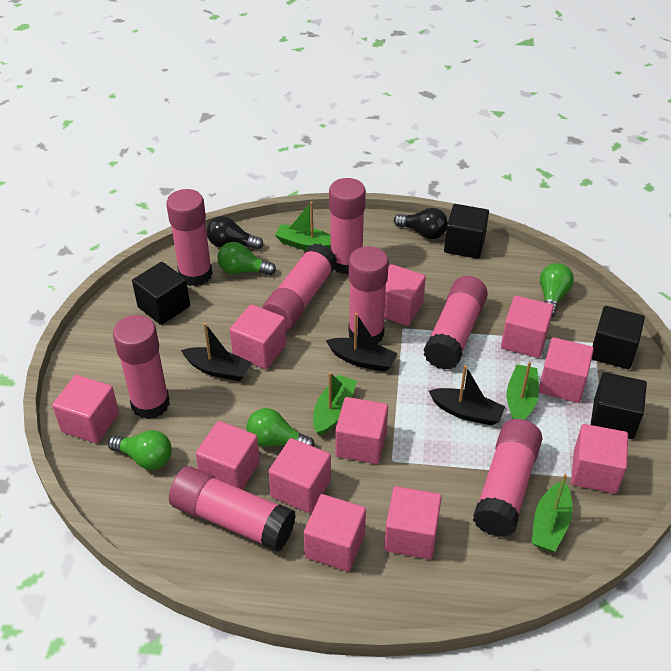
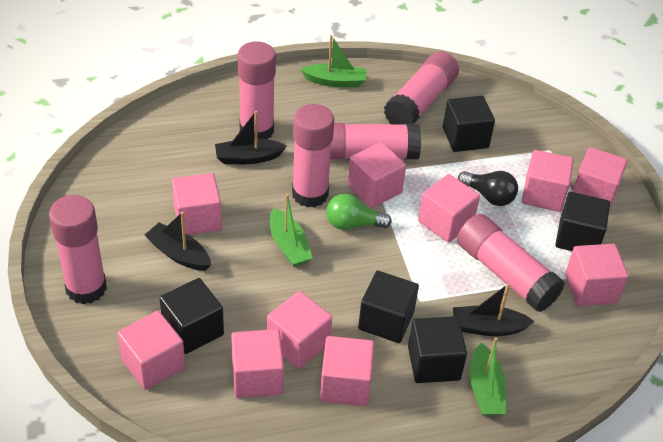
black cube: [132,262,190,325] [444,204,489,259] [591,372,647,439] [592,306,645,369] = 4 -> [160,278,224,354] [358,271,419,343] [408,316,467,383] [443,95,495,152] [555,192,610,251] = 5
black light bulb: [207,216,263,250] [394,208,448,239] = 2 -> [458,171,518,206] = 1
green boat: [275,201,331,250] [313,372,357,436] [507,362,539,420] [532,474,573,552] = 4 -> [270,194,313,267] [301,35,366,87] [470,337,506,416] = 3
green light bulb: [108,430,172,470] [217,242,276,275] [247,408,315,447] [540,263,574,318] = 4 -> [326,194,392,230] = 1
pink cube: [52,375,119,443] [196,421,260,489] [230,304,286,369] [269,438,331,513] [304,494,366,572] [336,397,388,464] [384,264,426,326] [384,486,442,559] [501,296,554,358] [539,337,594,403] [571,424,628,493] = 11 -> [117,311,185,390] [172,173,222,235] [231,329,284,398] [267,291,332,369] [320,336,374,406] [348,142,406,208] [418,174,480,243] [522,150,573,212] [565,244,628,306] [572,147,628,210] = 10
pink glue stick: [113,315,170,419] [166,189,213,286] [169,466,296,552] [262,243,337,331] [329,178,366,274] [349,246,389,344] [424,276,488,370] [473,419,542,537] = 8 -> [49,195,107,304] [238,41,276,139] [292,104,334,207] [330,123,421,160] [384,51,459,124] [457,214,565,312] = 6

